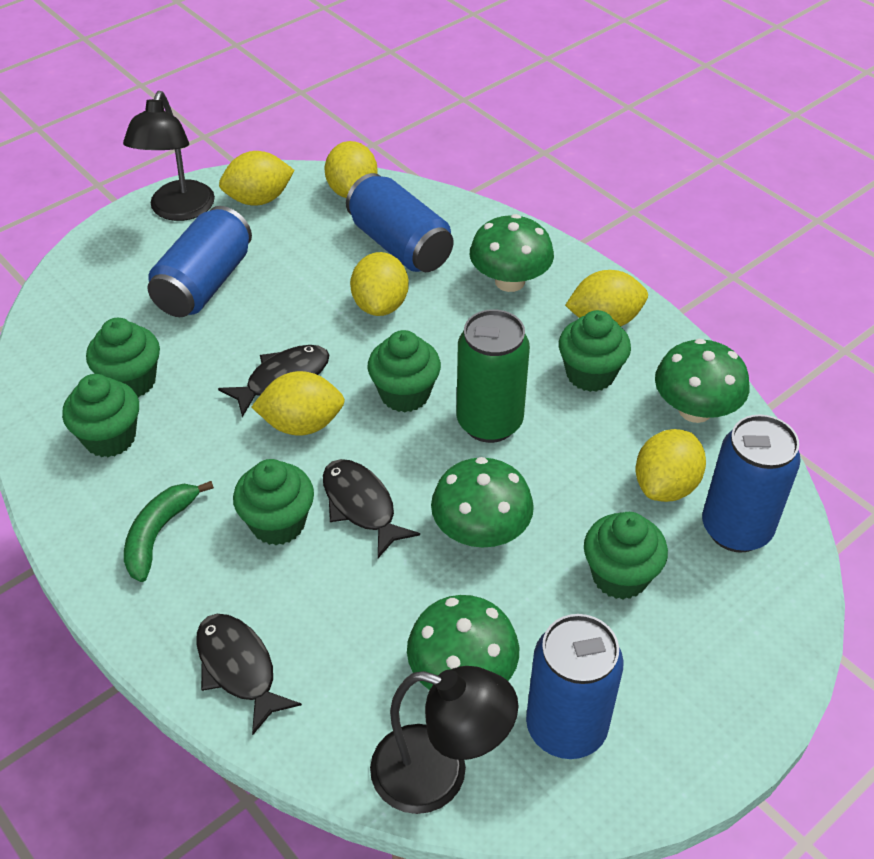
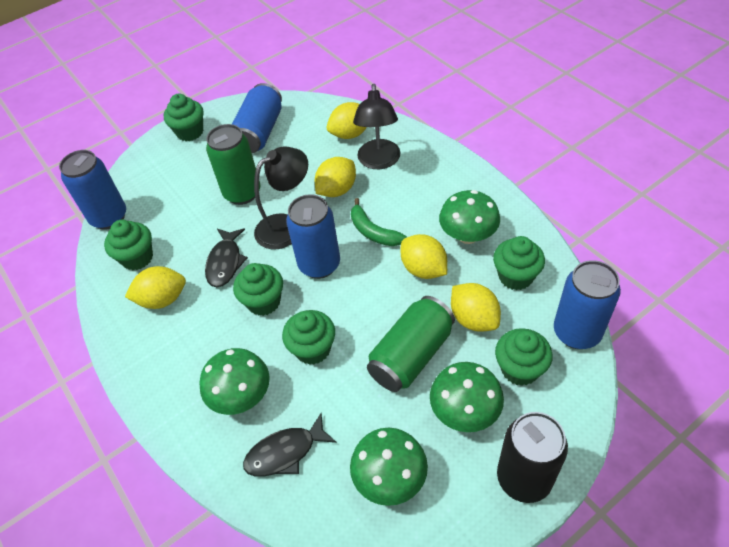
black can: none = 0 -> [497,412,568,503] = 1
black fish: [196,614,302,735] [218,345,329,417] [323,459,420,558] = 3 -> [205,228,248,287] [243,413,337,477] = 2
green can: [457,309,530,443] = 1 -> [206,124,260,205] [367,296,455,392] = 2
yellow lemon: [219,151,295,206] [251,371,345,436] [325,141,378,198] [350,252,409,316] [565,270,648,327] [636,429,706,502] = 6 -> [125,266,186,309] [315,157,356,197] [327,102,367,139] [401,234,447,279] [451,283,501,332] = 5

